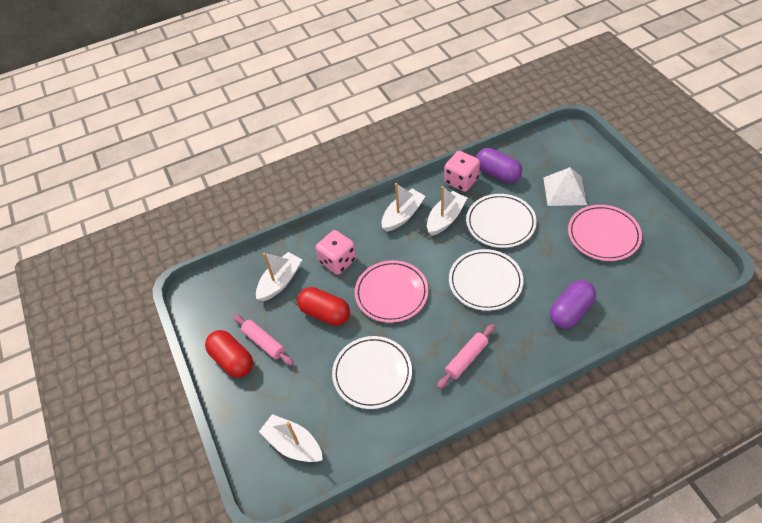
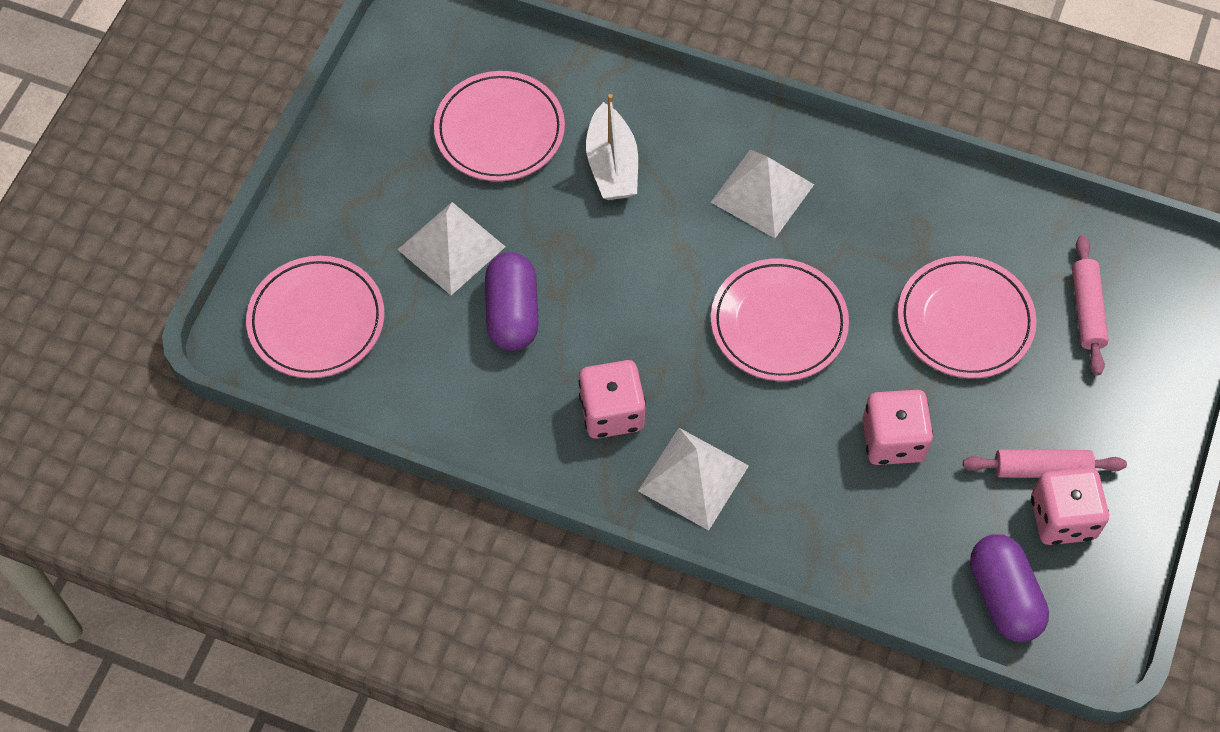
pink dice: [316,230,356,275] [444,151,480,192] = 2 -> [578,360,646,439] [862,390,933,465] [1031,468,1109,545] = 3
pink plate: [355,260,429,323] [568,205,642,261] = 2 -> [246,256,384,378] [434,71,565,181] [711,258,849,381] [898,256,1037,378] = 4
red capsule: [205,330,253,378] [297,287,350,326] = 2 -> none = 0
white boat: [256,252,303,301] [259,414,323,462] [382,183,426,232] [427,186,467,236] = 4 -> [586,94,638,200] = 1
white plate: [332,336,412,409] [449,249,524,311] [466,194,537,248] = 3 -> none = 0
white pyramid: [543,167,587,206] = 1 -> [397,202,505,295] [638,428,749,531] [711,149,814,238] = 3

